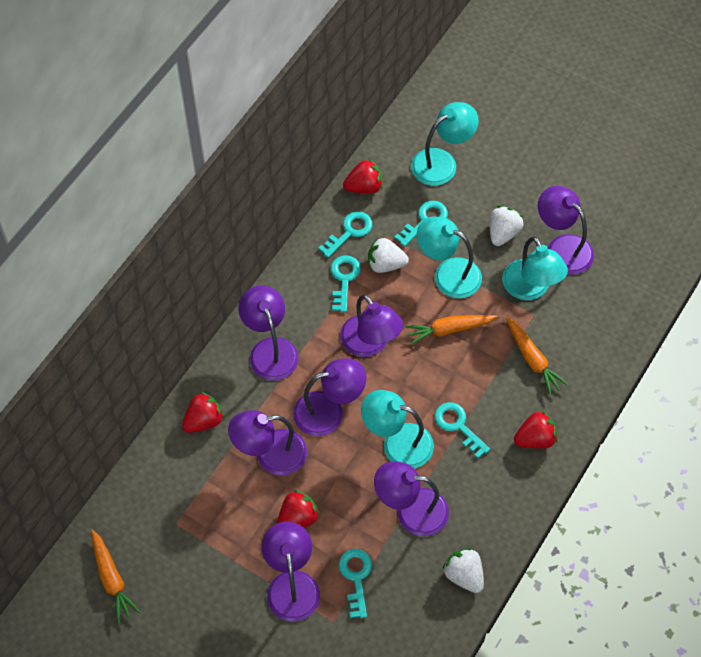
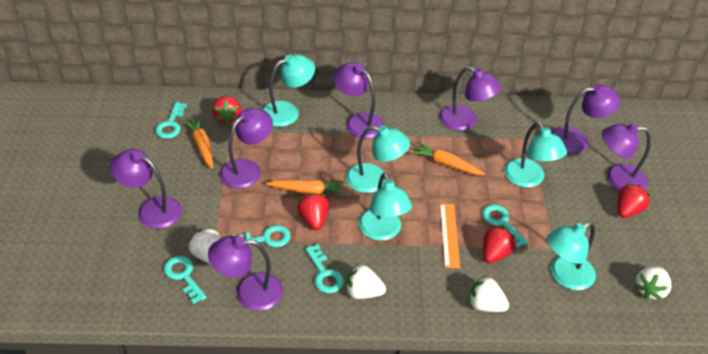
orange ruler: none = 0 -> [440,204,460,268] = 1
turquoise lamp: [361,390,434,469] [411,102,479,186] [417,217,482,298] [502,237,568,300] = 4 -> [262,54,315,127] [346,125,410,193] [359,173,412,241] [504,122,567,187] [546,222,596,290] = 5
white strawberry: [368,238,409,273] [442,548,484,593] [490,206,524,246] = 3 -> [189,227,221,264] [346,264,386,299] [469,276,509,312] [635,266,671,300] = 4

